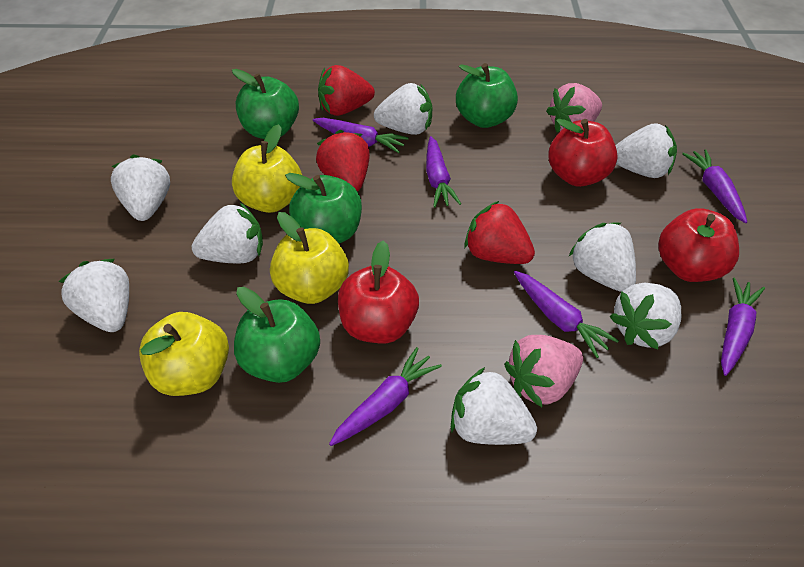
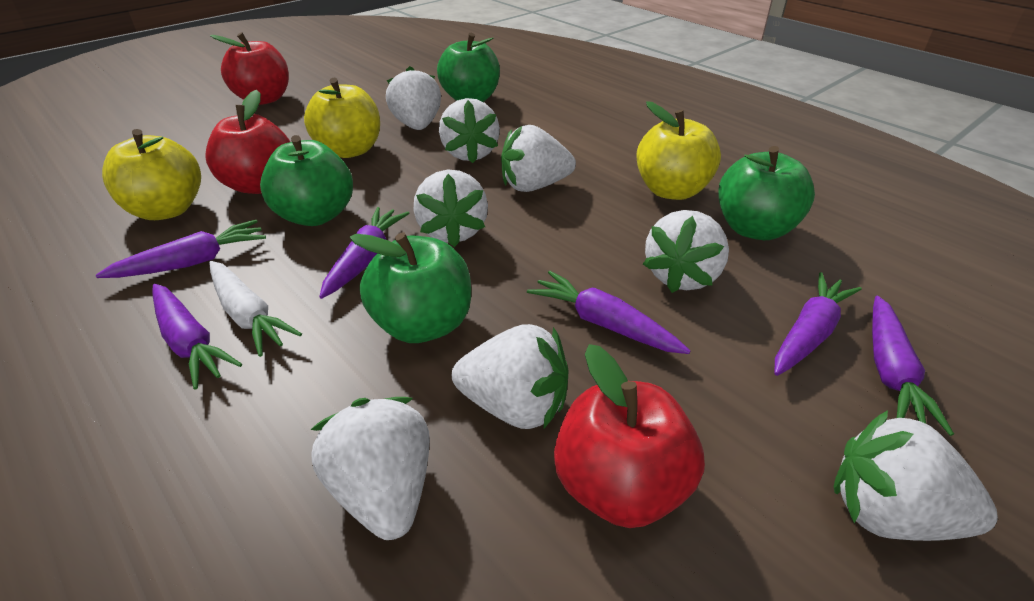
pink strawberry: [504,335,583,407] [546,83,602,132] = 2 -> none = 0
red strawberry: [316,130,370,192] [318,65,375,116] [464,201,535,264] = 3 -> none = 0
white carrot: none = 0 -> [209,261,302,357] = 1

